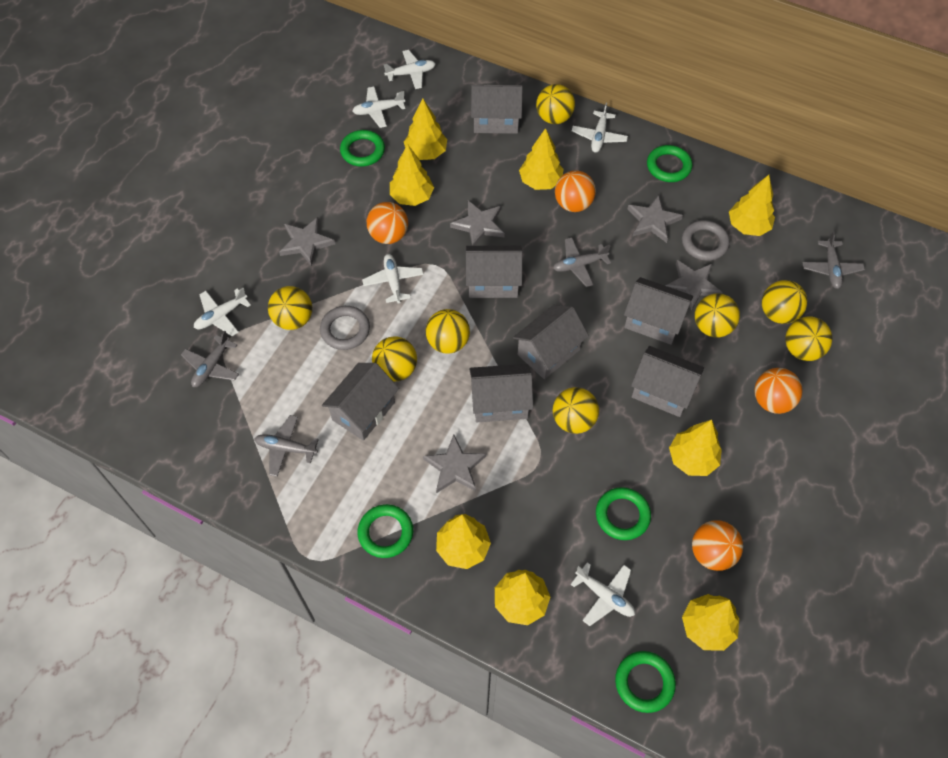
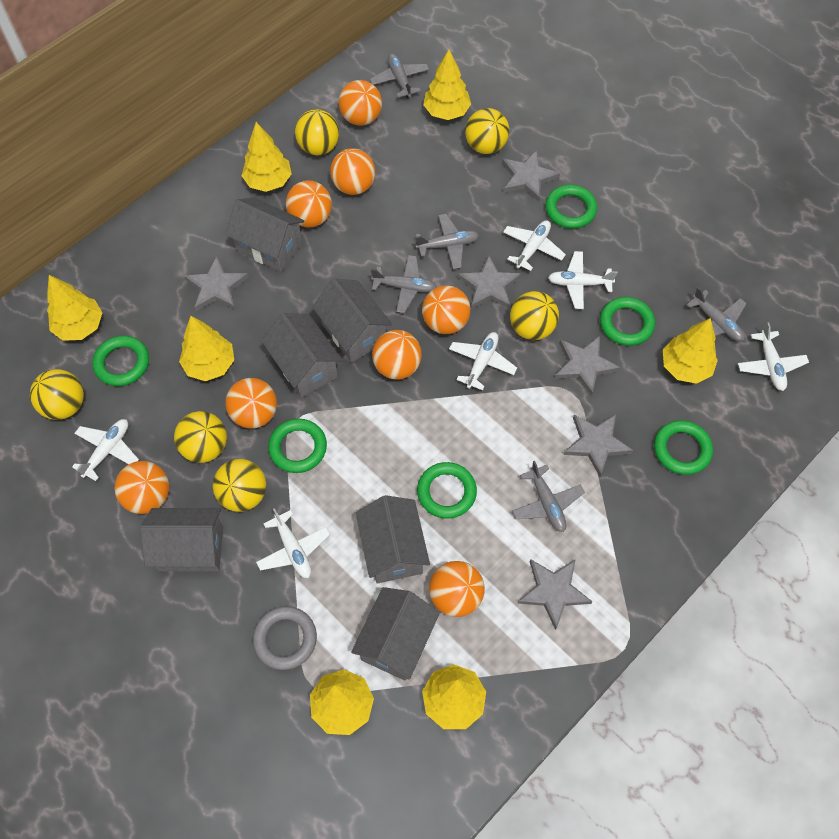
green ring: [340,130,385,167] [358,504,413,558] [596,487,651,540] [615,651,676,713] [647,145,692,182] = 5 -> [92,336,149,386] [268,419,327,473] [417,462,477,519] [545,184,597,229] [600,297,655,346] [654,420,713,475] = 6
grey house: [322,363,399,441] [466,246,523,298] [469,364,533,422] [471,85,523,134] [513,305,589,379] [624,277,693,345] [631,346,704,417] = 7 -> [140,508,223,571] [226,198,304,272] [262,313,342,398] [312,278,392,363] [351,587,440,681] [356,495,430,584] = 6
grey plane: [181,330,239,387] [254,415,319,477] [553,237,611,287] [802,231,865,289] = 4 -> [370,53,429,98] [371,255,437,313] [415,214,479,269] [512,461,585,532] [686,287,747,341] = 5
grey ring: [320,306,370,350] [682,220,730,261] = 2 -> [253,606,317,670] = 1
grey star: [279,217,335,266] [423,435,486,493] [450,200,505,246] [628,195,683,243] [665,260,723,311] = 5 -> [184,256,249,311] [458,255,521,309] [502,150,560,202] [518,559,592,630] [554,336,621,396] [563,414,633,477] = 6
orange ball: [367,202,408,244] [555,170,596,212] [692,520,743,571] [755,368,803,414] = 4 -> [115,461,169,514] [225,378,277,428] [286,180,332,228] [330,148,375,195] [339,80,382,126] [372,330,422,379] [422,286,470,334] [429,561,485,617] = 8
yellow ball: [268,286,312,330] [372,336,417,382] [426,309,470,354] [536,84,575,124] [553,387,599,434] [695,293,740,337] [762,280,807,324] [785,317,832,361] = 8 -> [30,369,84,420] [174,411,227,463] [213,459,266,512] [295,109,339,155] [465,108,509,154] [510,291,559,340] = 6
yellow tree: [390,144,434,206] [404,99,447,160] [436,514,491,569] [495,570,550,625] [519,128,563,190] [669,420,722,476] [682,594,739,651] [729,175,775,236] = 8 -> [47,275,102,341] [179,316,234,381] [242,122,292,192] [310,669,374,735] [422,664,486,729] [423,50,471,120] [663,318,718,384] = 7

